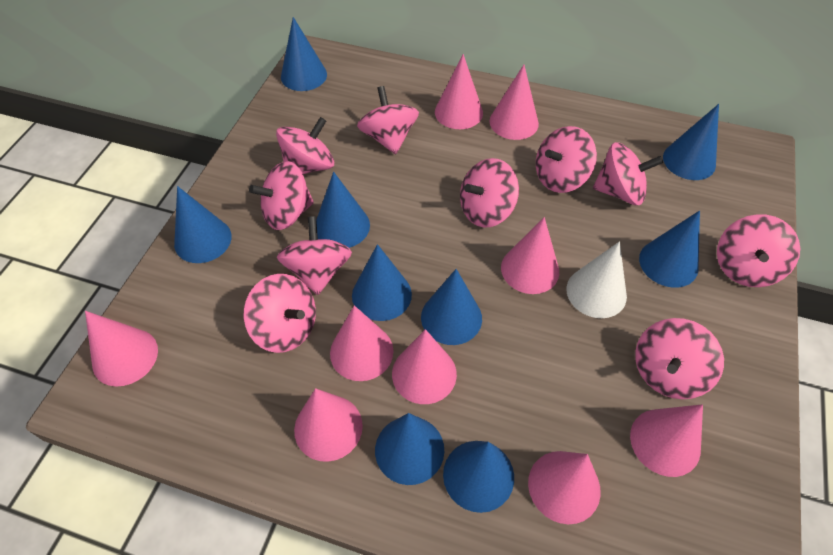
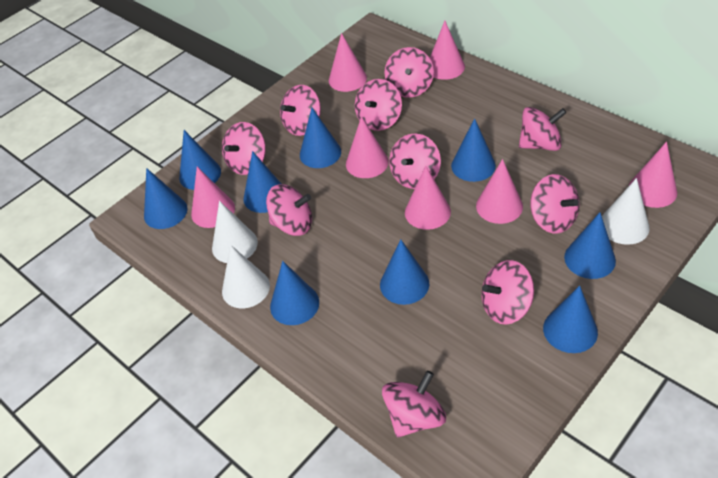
pink cone: [85,311,158,387] [294,388,363,462] [330,305,393,381] [392,329,457,404] [435,54,483,129] [489,65,539,140] [501,217,559,294] [528,451,601,524] [630,404,703,477] = 9 -> [191,167,235,228] [329,33,367,92] [346,116,389,178] [405,166,451,230] [430,21,465,80] [476,159,523,224] [629,142,677,208] = 7
white cone: [566,241,627,318] = 1 -> [212,201,258,263] [222,245,270,308] [602,178,650,245] = 3

